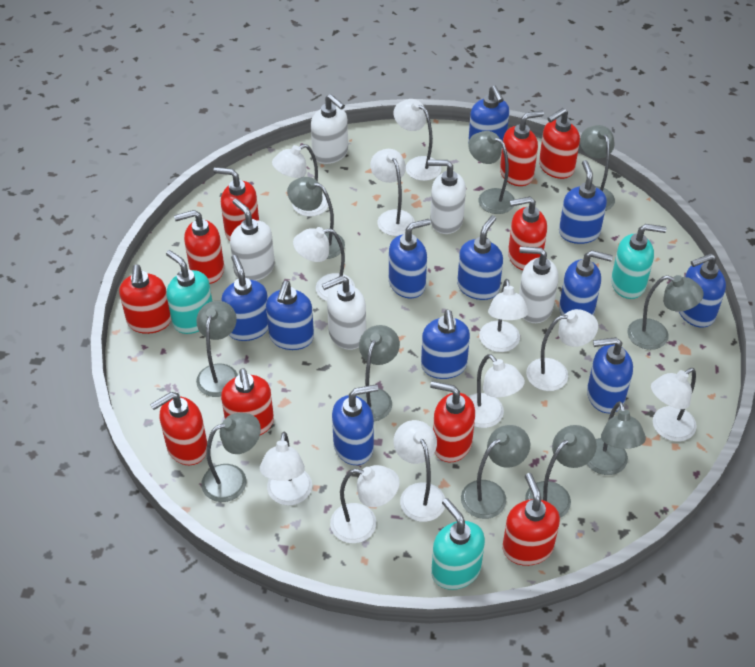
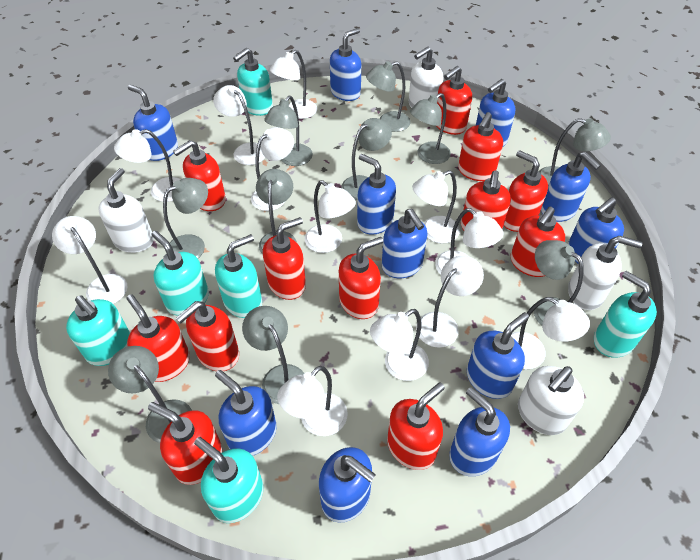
red soap dispenser: [119,265,171,334] [150,392,207,465] [174,210,224,284] [213,167,259,240] [221,368,274,435] [430,381,475,462] [500,111,544,186] [502,473,560,566] [508,197,547,270] [539,108,580,179] = 10 -> [126,294,190,382] [148,402,222,485] [173,140,226,211] [176,301,239,371] [263,217,306,300] [339,237,383,319] [387,383,445,470] [437,66,472,135] [458,112,503,181] [461,170,511,230] [504,150,548,232] [510,207,565,277] = 12
turquoise soap dispenser: [166,250,212,334] [431,498,485,590] [611,224,666,299] = 3 -> [66,295,130,366] [151,231,209,316] [194,437,264,523] [215,234,262,318] [233,48,273,116] [594,271,657,358] = 6
white lamp: [260,432,312,505] [272,144,328,216] [293,227,355,301] [330,465,400,543] [370,149,415,236] [394,99,441,181] [394,420,445,522] [468,354,525,428] [479,279,529,352] [526,309,598,391] [651,368,697,441] = 11 -> [52,216,127,304] [114,129,181,202] [213,85,265,165] [251,127,294,211] [270,50,317,119] [277,366,348,436] [305,180,356,253] [370,309,429,381] [412,170,460,243] [416,256,484,348] [435,208,504,275] [511,297,590,369] = 12
white soap dispenser: [230,199,275,281] [311,94,348,164] [322,276,366,350] [428,160,466,234] [519,246,558,323] = 5 -> [98,168,154,253] [409,46,443,108] [518,366,584,435] [568,236,642,310] = 4

